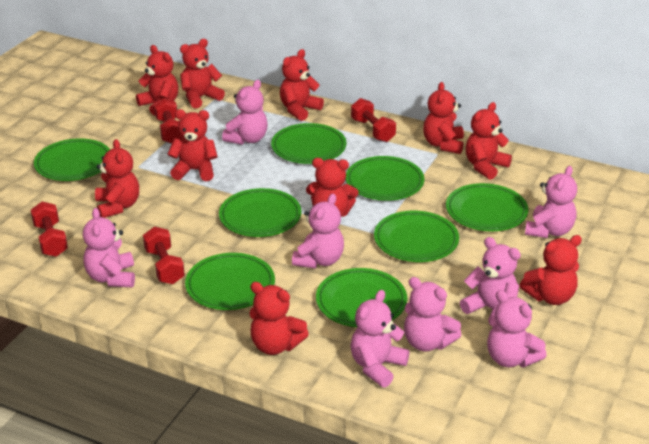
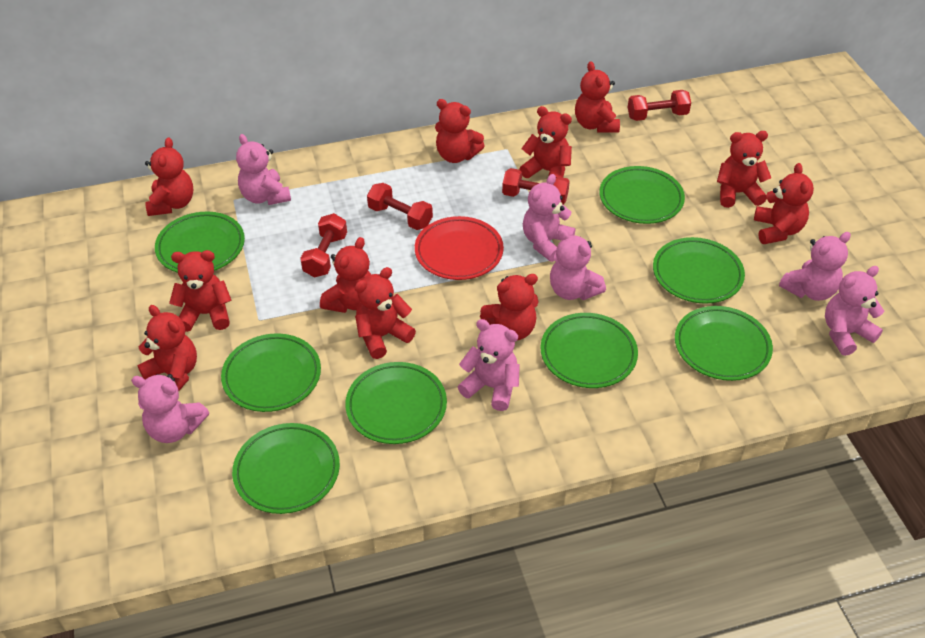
pink teddy bear: [83,208,135,287] [222,80,268,145] [292,194,344,268] [351,290,409,387] [404,277,461,352] [460,237,521,326] [487,290,547,367] [525,166,577,238] = 8 -> [131,374,209,443] [236,134,291,205] [458,319,520,411] [523,174,575,262] [550,229,606,300] [779,232,851,301] [825,266,884,356] = 7
red plate: none = 0 -> [415,216,504,280] = 1
red teddy bear: [95,139,139,218] [136,45,178,116] [168,109,218,181] [180,39,225,108] [249,282,309,355] [280,49,324,121] [306,158,358,217] [423,82,464,154] [465,102,512,180] [519,235,582,305] = 10 -> [137,305,197,391] [145,137,193,216] [169,250,231,332] [320,237,371,313] [355,267,416,359] [435,99,485,163] [480,274,538,340] [519,106,572,178] [575,61,620,133] [717,131,771,208] [754,163,814,244] = 11

